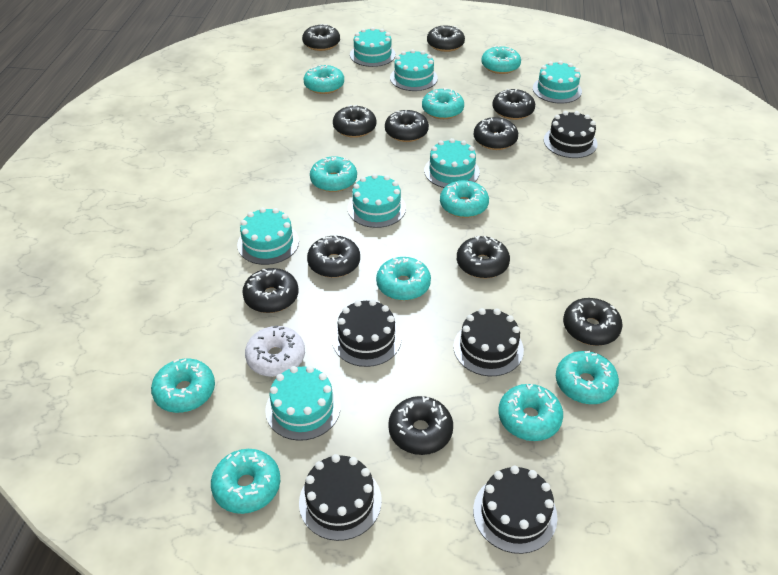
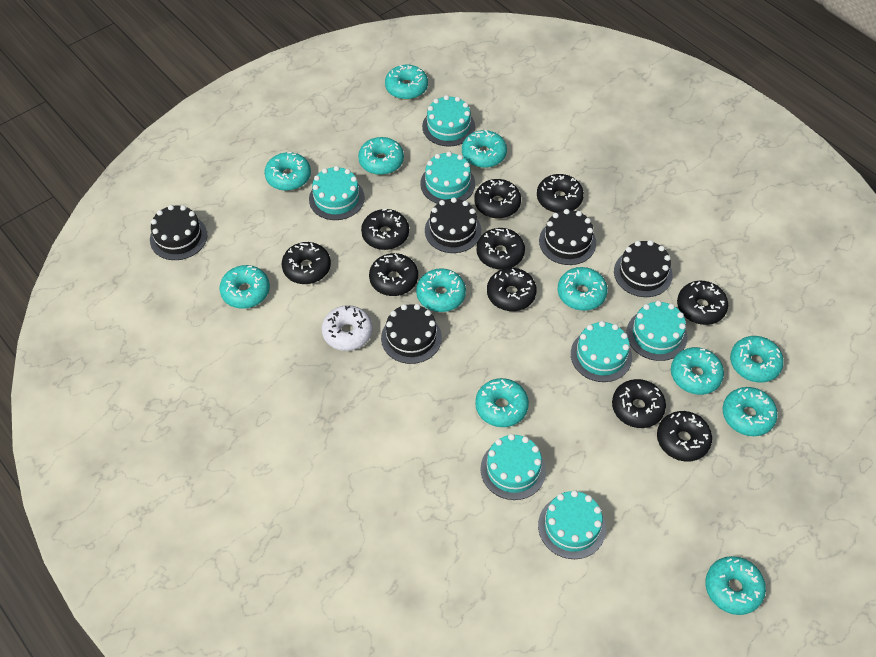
black donut: [242,268,298,313] [302,24,340,51] [307,235,360,278] [333,105,376,138] [385,110,429,142] [388,396,453,455] [427,26,465,52] [457,236,510,278] [474,117,518,150] [492,89,535,120] [563,298,623,346] = 11 -> [282,242,331,284] [361,209,409,250] [369,253,418,296] [474,179,521,218] [477,228,525,269] [487,268,537,311] [537,174,584,213] [612,379,666,428] [657,411,712,462] [677,281,728,325] = 10
turquoise donut: [151,358,215,413] [211,449,280,514] [304,65,344,94] [310,156,357,192] [376,257,431,301] [422,88,464,119] [440,180,489,218] [481,45,521,74] [498,384,563,441] [556,351,619,404] = 10 -> [219,265,270,309] [264,152,311,191] [358,137,404,175] [385,65,428,100] [416,268,466,312] [462,130,507,168] [475,378,529,427] [558,267,608,311] [671,347,724,395] [705,556,766,615] [723,387,778,436] [730,336,784,383] = 12

